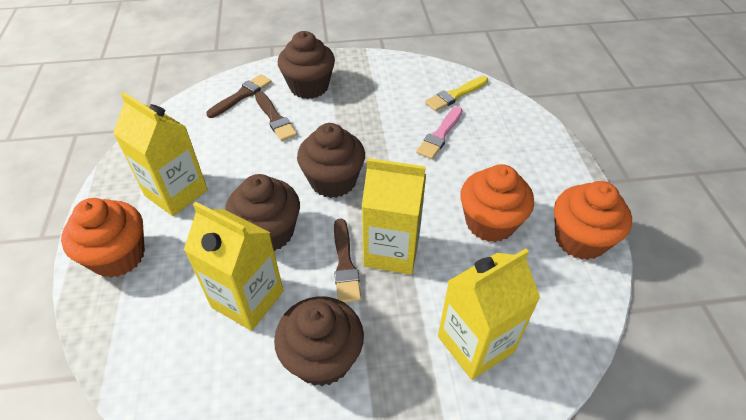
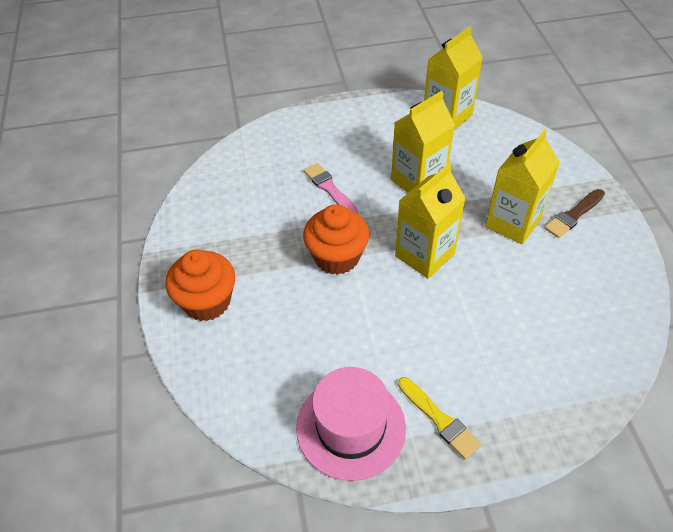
brown brush: [206,74,272,118] [255,91,297,141] [334,218,361,303] = 3 -> [544,189,605,238] = 1
brown cupcake: [225,174,300,251] [274,296,364,386] [278,31,335,99] [297,123,365,198] = 4 -> none = 0
orange cupcake: [61,198,145,278] [460,164,534,242] [554,181,632,260] = 3 -> [165,250,235,321] [303,204,370,275] = 2
pink hat: none = 0 -> [296,367,406,481] = 1

